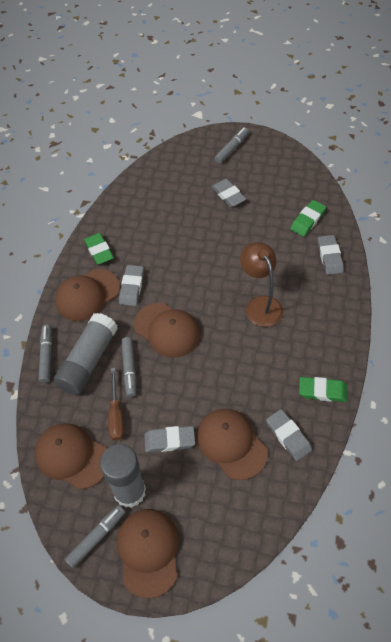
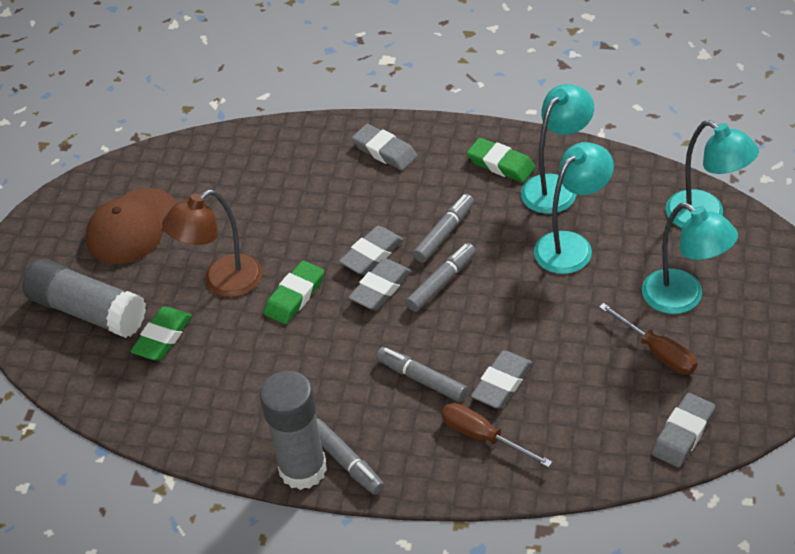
brown cap: [35,423,107,490] [55,269,120,321] [117,509,179,598] [134,303,200,358] [197,409,267,480] = 5 -> [86,188,176,264] = 1
brown screwdriver: [108,368,124,441] = 1 -> [441,403,552,468] [599,303,698,375] = 2
turquoise lamp: none = 0 -> [521,84,594,214] [534,142,614,274] [642,203,738,314] [665,120,759,228] = 4

